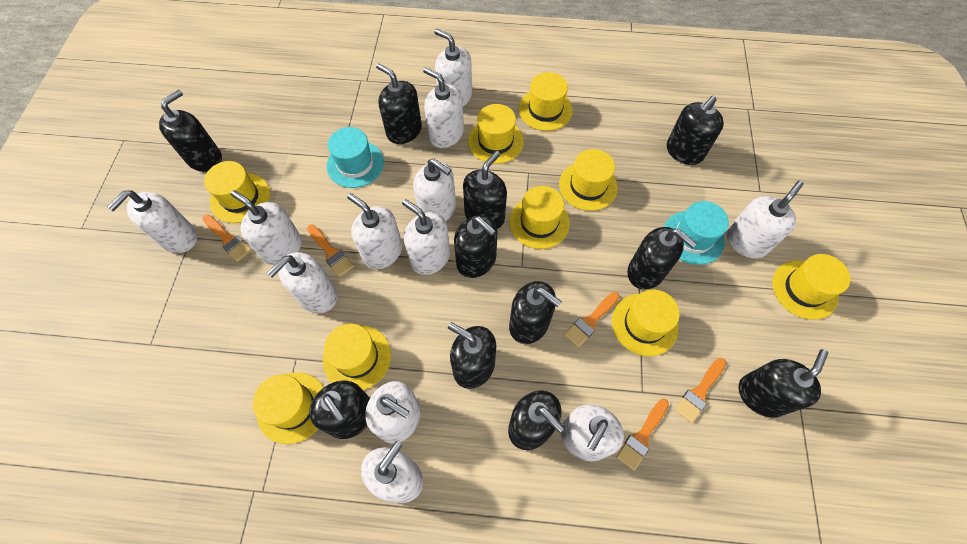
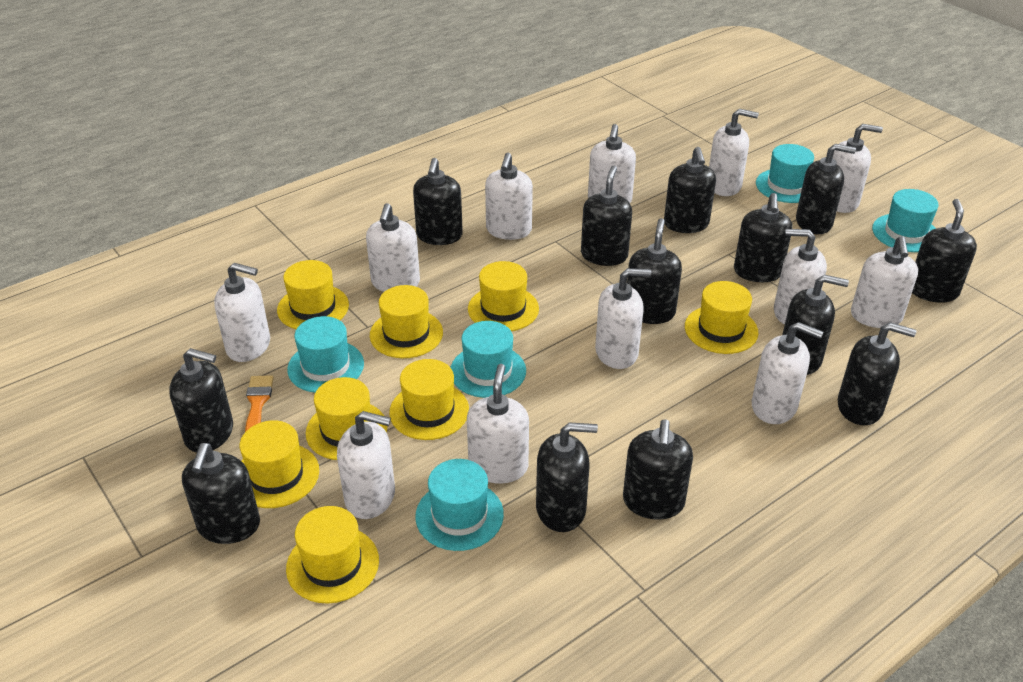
black soap dispenser: [159,90,222,172] [309,380,370,439] [376,63,422,144] [448,322,496,389] [454,215,498,278] [463,151,507,229] [508,390,565,450] [509,281,562,344] [627,227,697,289] [667,96,724,165] [739,349,828,418] = 11 -> [169,348,233,453] [182,443,260,544] [413,158,463,245] [536,422,598,532] [581,166,632,266] [623,419,693,520] [627,218,682,324] [664,147,716,233] [734,193,793,282] [782,275,849,375] [796,144,856,234] [838,322,916,425] [912,199,977,303] = 13
orange brush: [202,214,252,262] [307,225,354,277] [564,292,620,347] [617,399,669,471] [675,358,726,423] = 5 -> [245,375,273,432] = 1
turquoise hat: [327,127,384,188] [664,201,729,265] = 2 -> [287,316,364,393] [415,459,504,551] [450,321,526,398] [756,144,814,203] [872,189,939,252] = 5
yellow hat: [204,161,270,223] [253,372,324,444] [323,323,391,390] [468,104,524,164] [509,186,570,249] [519,72,573,131] [559,149,618,211] [612,290,680,356] [772,254,850,320] = 9 -> [239,420,319,508] [277,260,349,329] [286,506,379,604] [306,377,387,460] [370,285,443,358] [389,359,469,440] [468,261,539,331] [685,281,759,354] = 8

